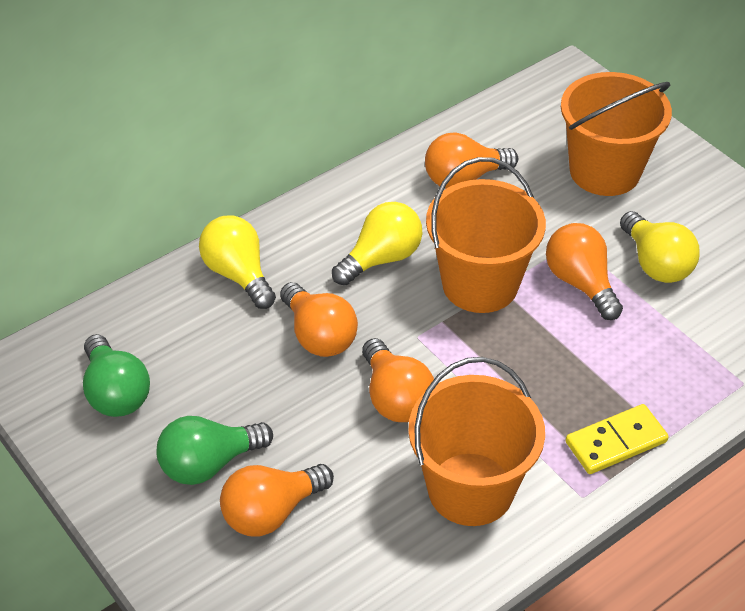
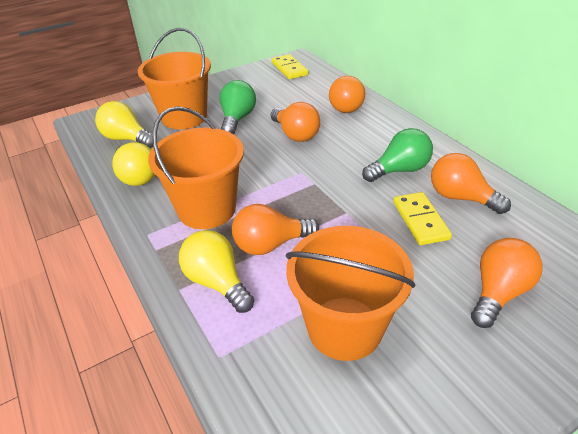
yellow domino: [565,404,669,474] = 1 -> [272,54,308,79] [393,192,452,245] = 2

